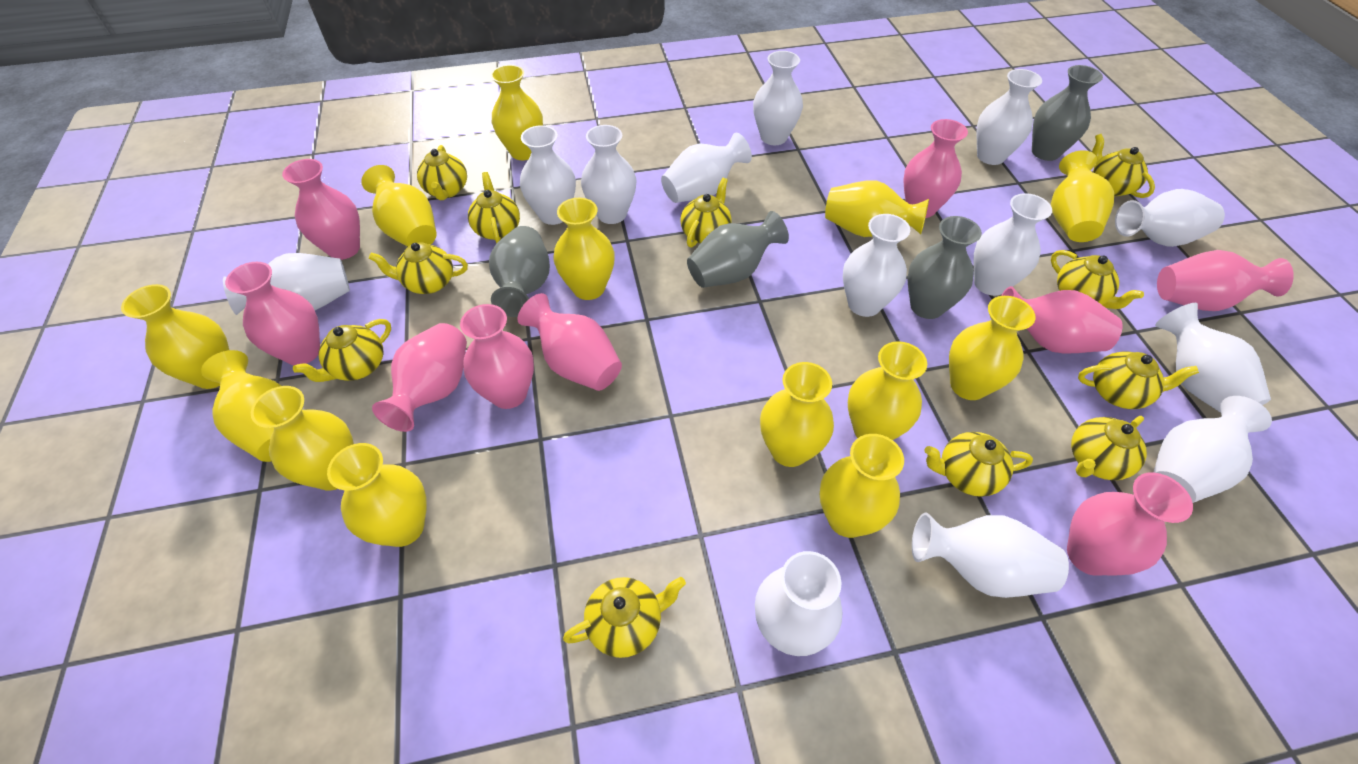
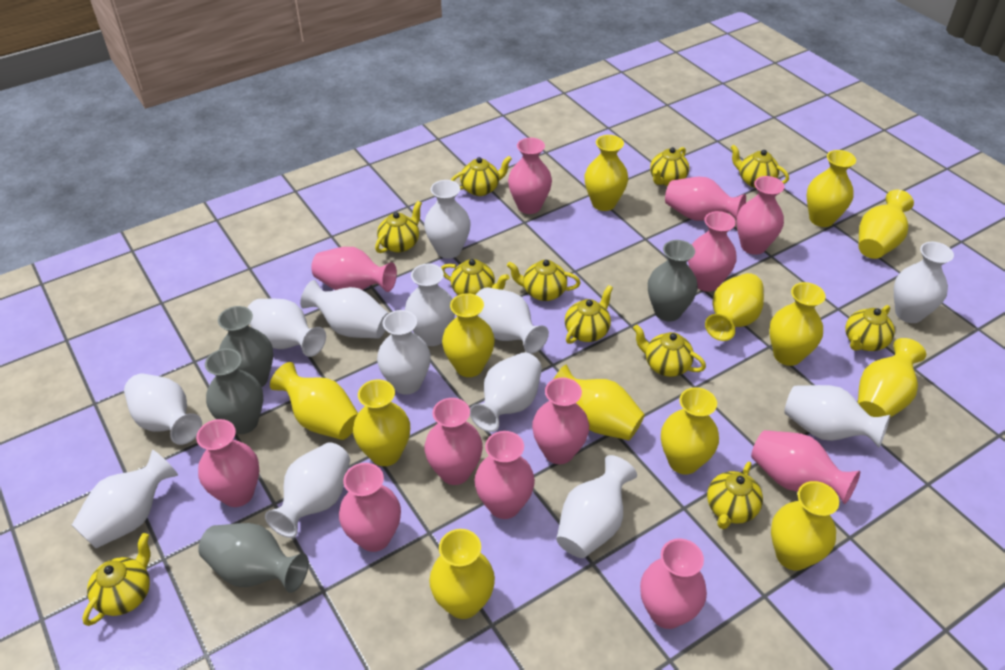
pink vase: [225,262,320,365] [282,159,360,260] [372,323,467,432] [460,304,534,409] [517,293,622,391] [904,119,968,218] [1001,286,1123,354] [1067,472,1193,576] [1157,250,1294,311] = 9 -> [196,419,259,507] [311,247,397,292] [339,463,401,552] [424,398,483,485] [475,431,535,519] [508,138,552,214] [532,378,589,464] [640,539,707,629] [665,177,746,221] [688,211,737,292] [736,176,785,255] [751,430,860,504] = 12

